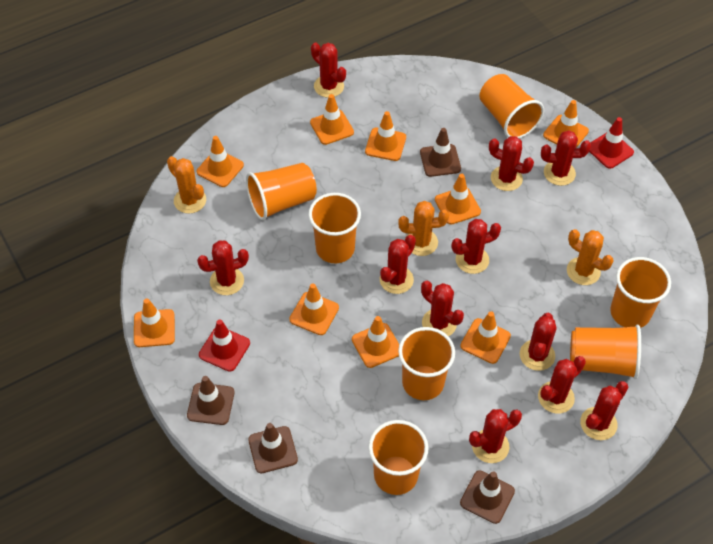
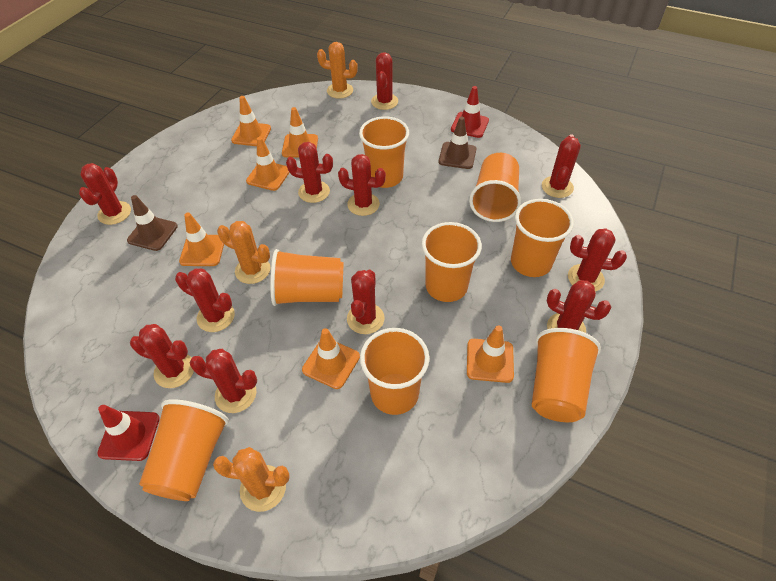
brown traffic cone: [187,376,235,425] [248,423,298,473] [420,128,461,177] [460,470,515,524] = 4 -> [127,195,178,251] [439,117,476,169] = 2
orange cup: [246,163,317,220] [308,193,361,263] [368,420,429,495] [398,327,455,400] [479,74,544,138] [570,325,641,379] [610,257,671,328] = 7 -> [139,399,229,501] [270,249,344,306] [359,116,409,188] [360,328,429,415] [422,222,482,302] [469,153,521,222] [511,199,574,277] [532,328,601,422] = 8
orange traffic cone: [134,298,175,347] [197,136,244,187] [289,283,339,335] [310,94,354,145] [352,316,399,368] [365,111,406,161] [435,174,481,224] [460,311,511,364] [543,100,589,148] = 9 -> [179,213,224,266] [231,96,271,146] [246,137,290,191] [282,107,318,157] [302,328,360,389] [467,325,514,383] = 6

